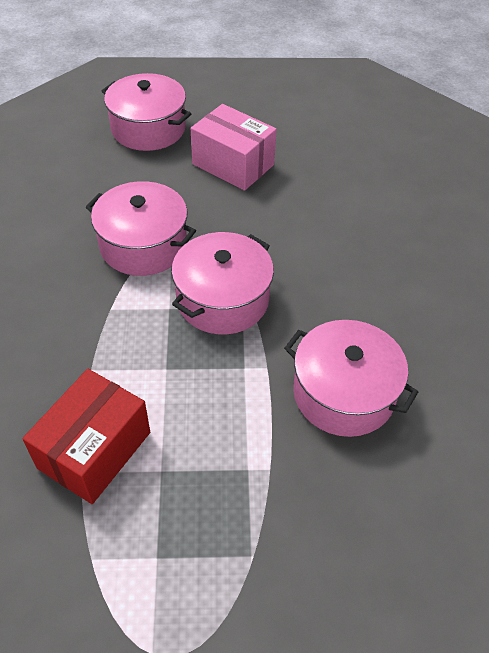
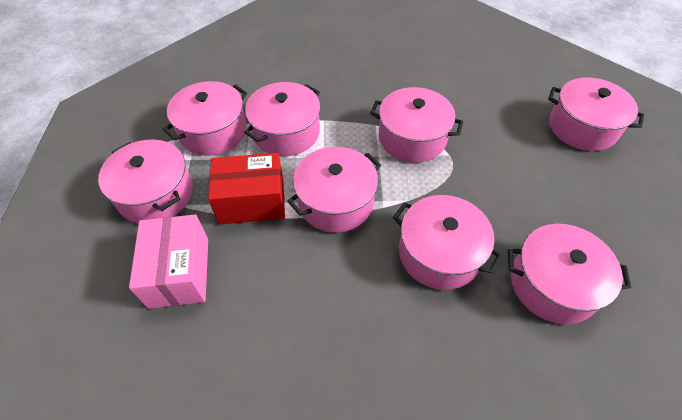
pink pot: [85,181,196,276] [102,73,191,151] [171,232,274,334] [284,320,418,437] = 4 -> [98,139,193,223] [163,81,247,156] [244,82,320,156] [287,147,381,233] [370,87,463,163] [393,195,502,290] [508,224,631,324] [548,77,644,151] = 8

